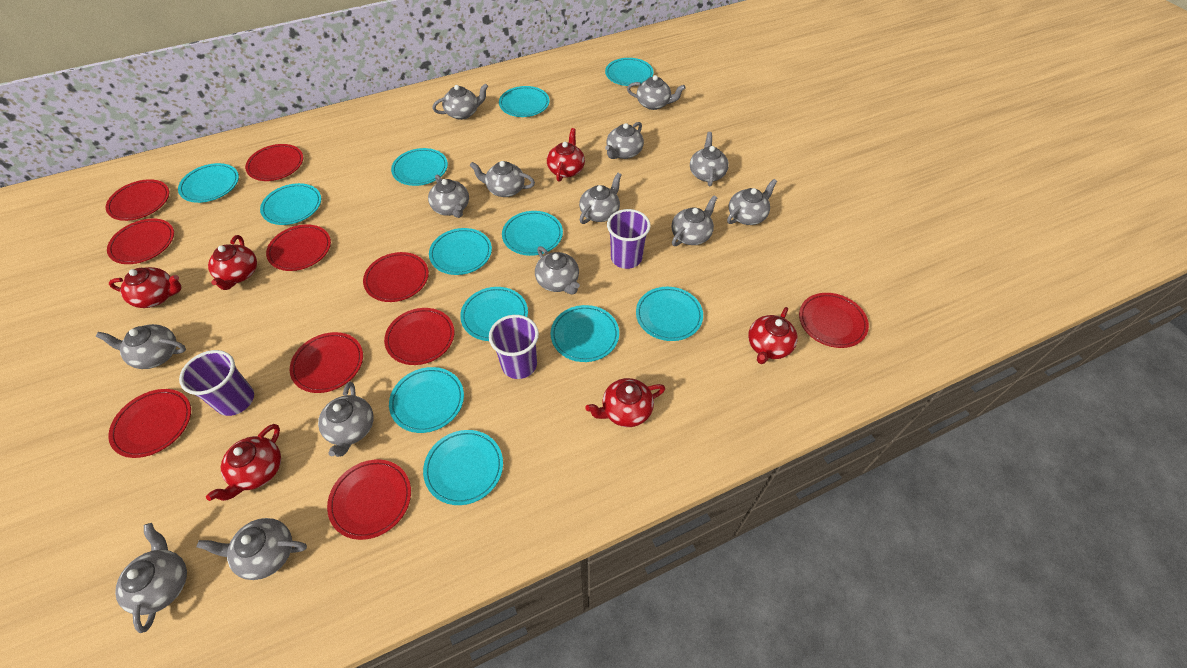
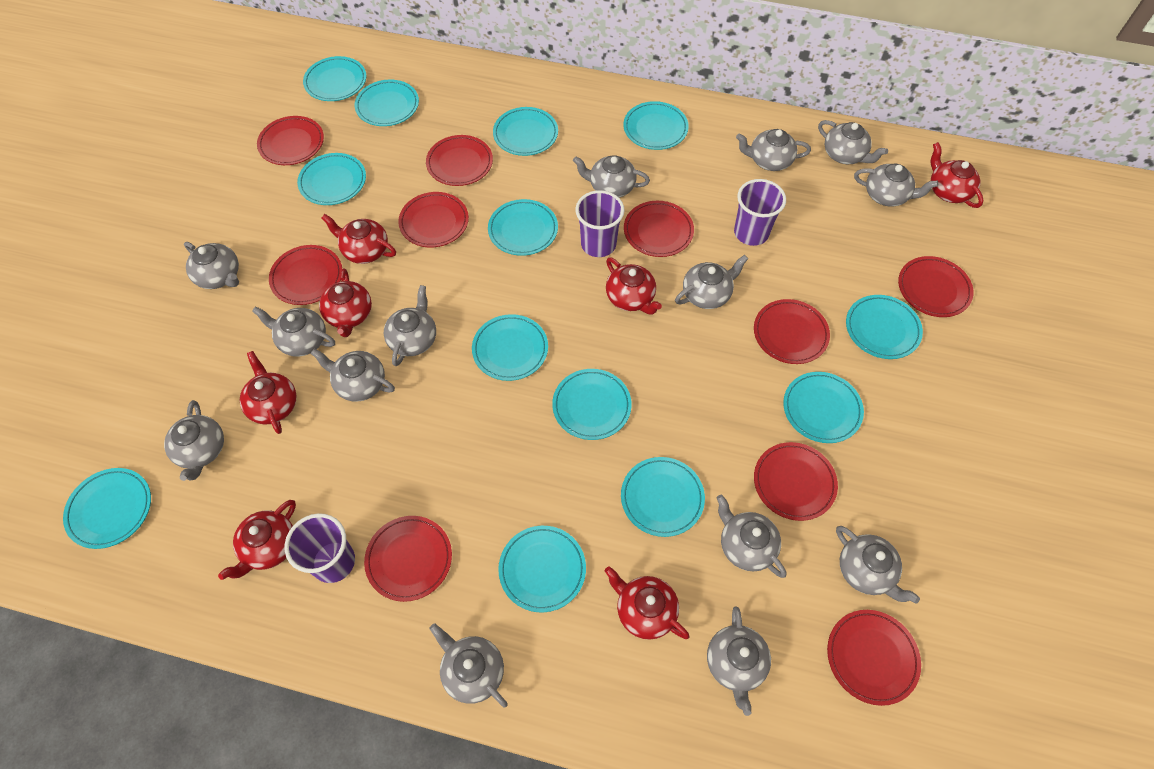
red teapot: [108,267,182,308] [206,424,281,501] [208,235,257,290] [547,128,585,182] [585,378,665,427] [748,307,798,364] = 6 -> [218,500,296,580] [240,351,297,434] [319,268,372,337] [322,214,396,264] [605,566,689,640] [606,257,662,315] [931,142,983,208] = 7
turquoise plate: [178,163,239,203] [260,183,321,225] [389,367,464,433] [391,148,448,186] [423,430,503,505] [429,228,492,275] [460,287,528,341] [499,86,550,117] [502,211,563,256] [551,305,619,362] [605,58,654,86] [636,287,703,341] = 12 -> [63,468,151,549] [297,153,366,205] [303,56,367,101] [355,80,419,126] [472,314,548,381] [488,199,558,256] [493,107,558,156] [498,526,586,612] [552,369,632,440] [621,457,705,537] [623,101,689,150] [783,372,864,443] [846,295,923,359] = 13

